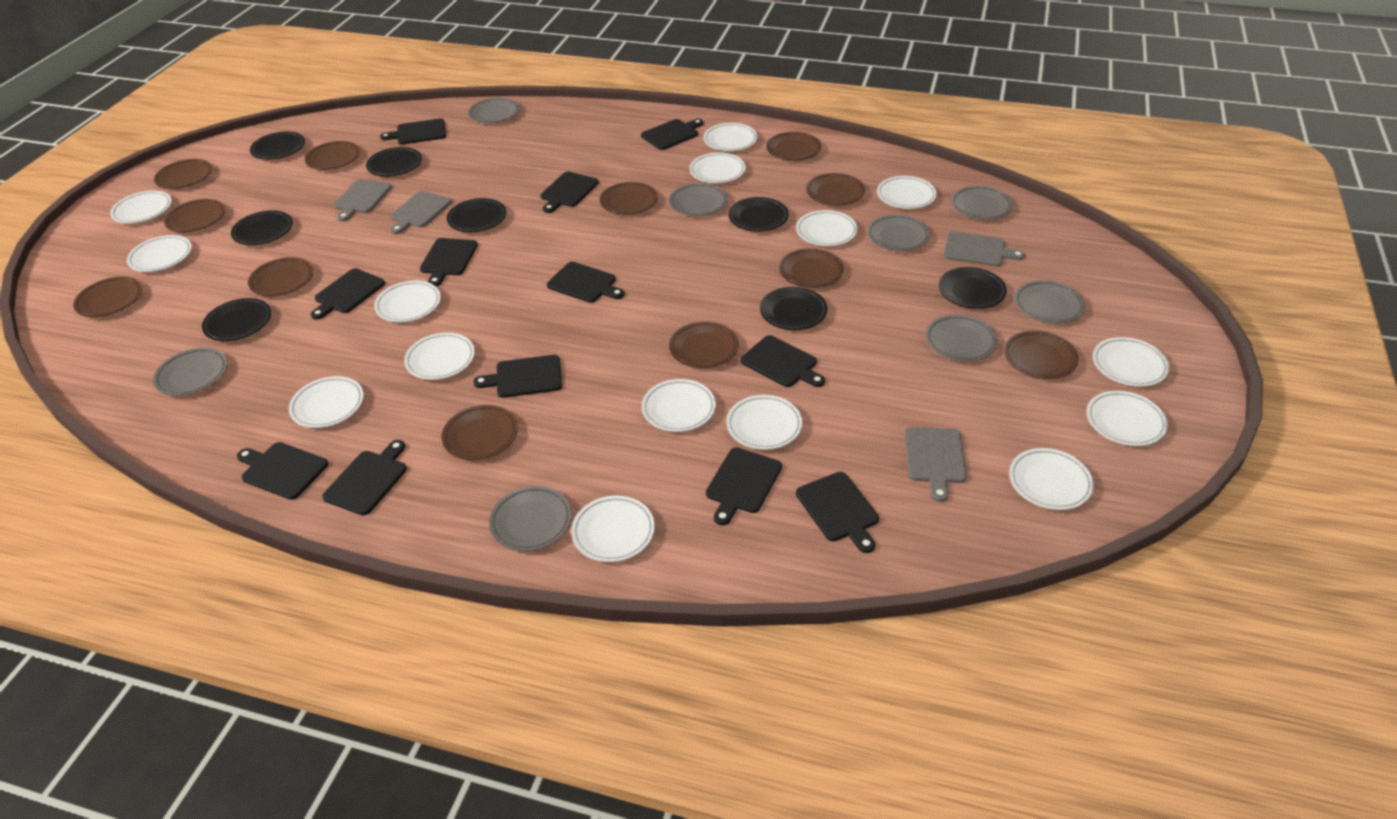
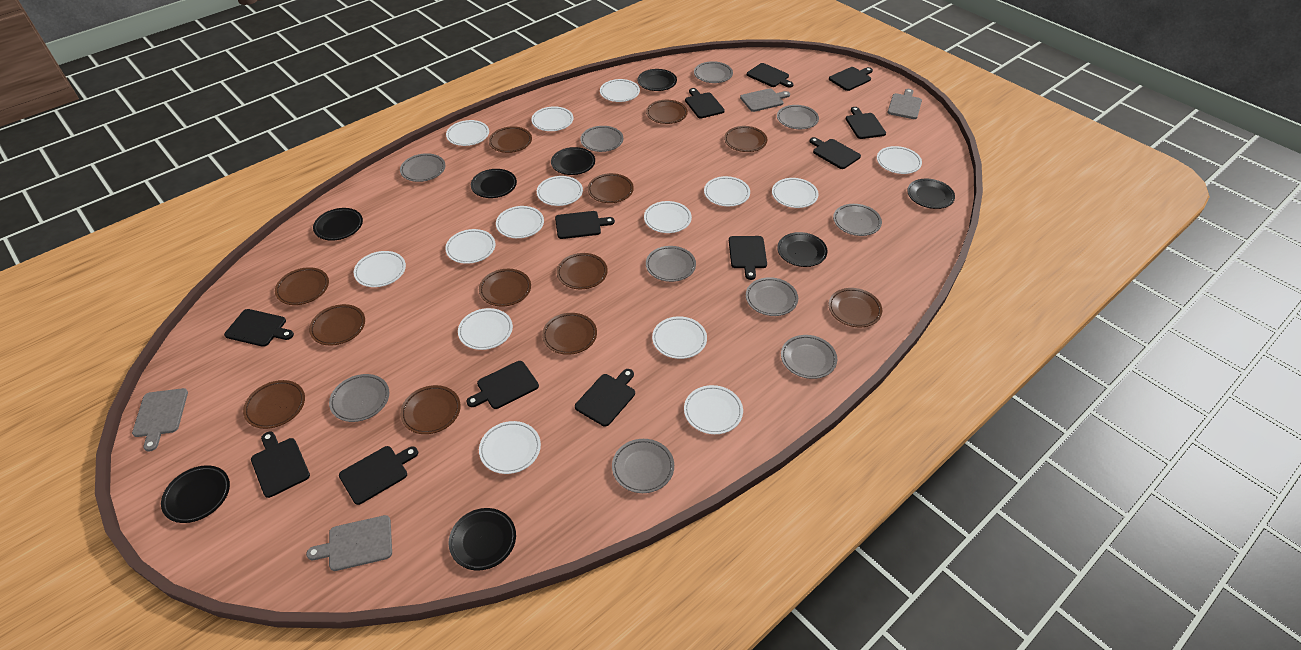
grey plate: [153,348,227,396] [468,98,520,123] [489,486,572,551] [669,183,728,216] [867,215,930,251] [926,315,997,361] [951,186,1013,220] [1015,280,1085,324] = 8 -> [329,374,389,422] [400,153,445,182] [580,126,623,152] [612,439,674,493] [646,246,696,282] [694,61,733,83] [746,277,798,316] [777,105,819,129] [781,335,837,379] [833,204,882,236] = 10

